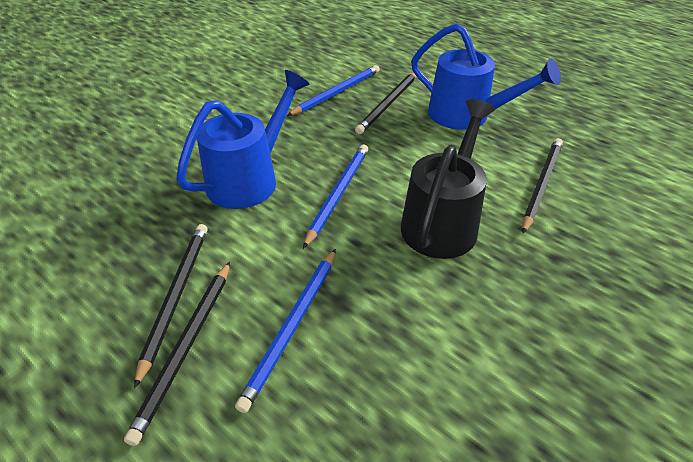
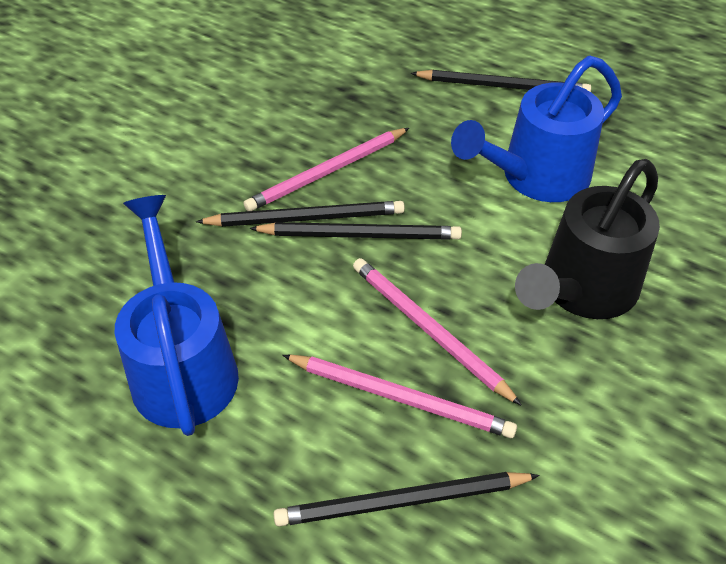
blue pencil: [235,249,336,413] [287,65,380,116] [303,145,368,249] = 3 -> none = 0
pink pencil: none = 0 -> [243,128,409,211] [283,355,517,438] [353,258,522,406] = 3

